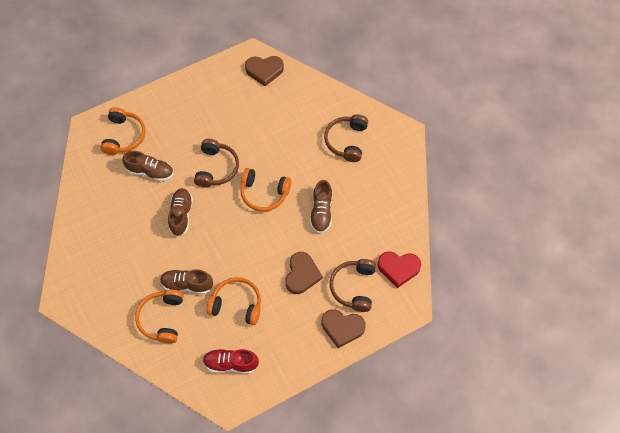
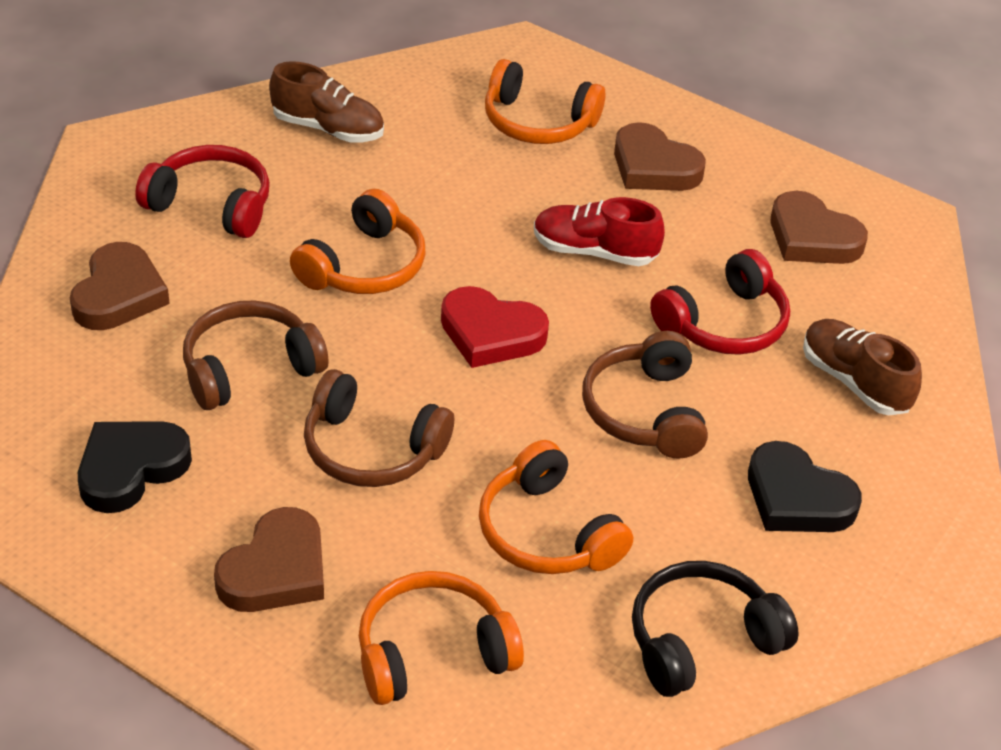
black headphones: none = 0 -> [632,561,799,697] = 1
black heart: none = 0 -> [78,421,192,513] [748,441,862,532] = 2
brown heart: [245,56,284,86] [285,252,322,294] [322,309,366,348] = 3 -> [70,242,170,330] [214,507,324,612] [614,122,706,191] [770,191,868,264] = 4
brown shoe: [122,151,173,181] [160,270,213,294] [168,188,193,236] [310,180,332,233] = 4 -> [269,61,384,143] [803,319,922,415] = 2
red headphones: none = 0 -> [135,145,270,238] [650,249,790,355] = 2

